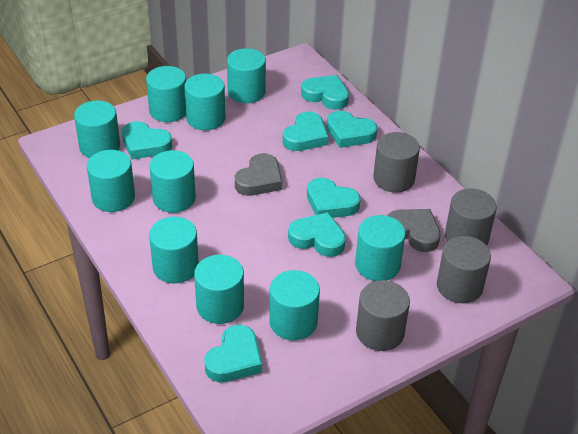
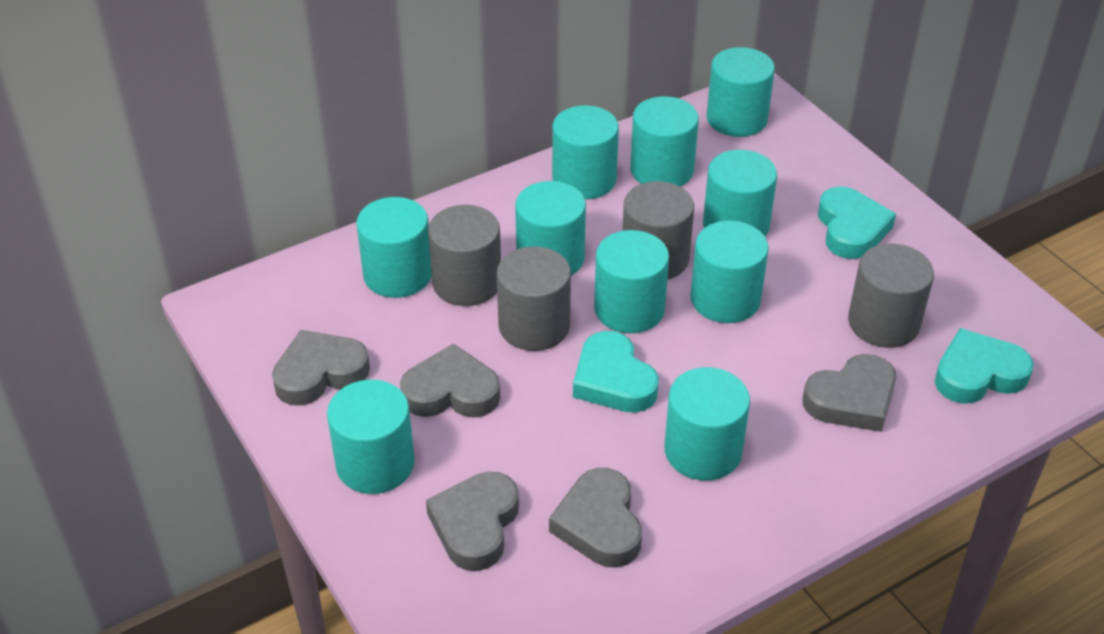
grey heart: [235,153,282,196] [388,209,441,252] = 2 -> [272,330,370,406] [400,344,500,418] [426,472,519,571] [549,468,642,568] [803,354,896,432] = 5
turquoise heart: [122,121,172,160] [204,325,262,383] [283,112,329,151] [288,212,346,257] [301,75,349,110] [307,178,360,218] [327,111,377,148] = 7 -> [573,331,659,413] [818,186,896,259] [935,328,1034,404] = 3

